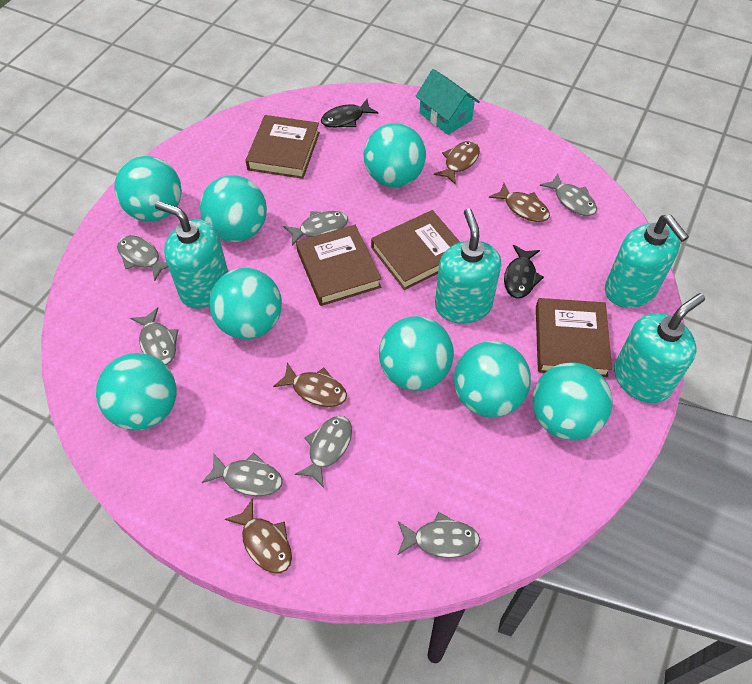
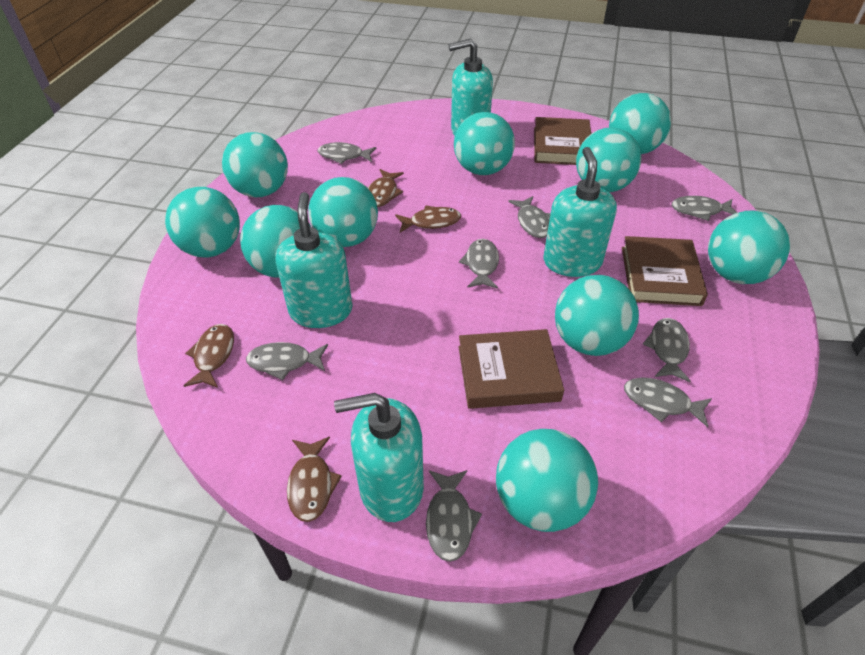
black fish: [321,99,378,128] [504,245,544,298] = 2 -> none = 0
brown book: [246,115,320,179] [296,225,382,306] [371,210,460,290] [536,298,612,377] = 4 -> [459,329,564,409] [534,117,591,165] [622,236,708,306] = 3
grey fish: [117,235,168,281] [130,307,178,365] [202,452,283,496] [283,211,348,246] [295,416,352,488] [397,512,480,558] [540,174,597,216] = 7 -> [246,342,328,380] [318,142,377,164] [426,470,482,562] [459,239,499,289] [508,196,551,238] [624,378,712,427] [643,318,690,382] [672,196,737,221] = 8
turquoise ball: [96,353,177,430] [114,156,182,222] [200,176,267,242] [209,268,282,339] [364,123,426,187] [379,316,454,391] [454,341,531,418] [532,362,612,440] = 8 -> [165,187,240,258] [222,132,288,198] [240,205,311,278] [309,177,378,247] [454,112,515,175] [496,429,598,532] [555,275,639,356] [576,127,642,192] [609,93,671,154] [708,211,790,284] = 10
turquoise house: [415,69,480,135] = 1 -> none = 0

